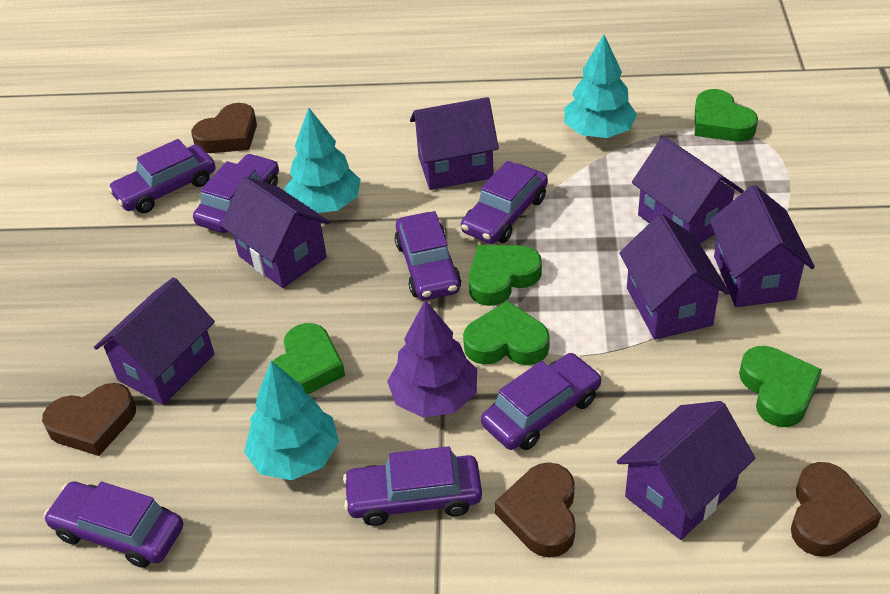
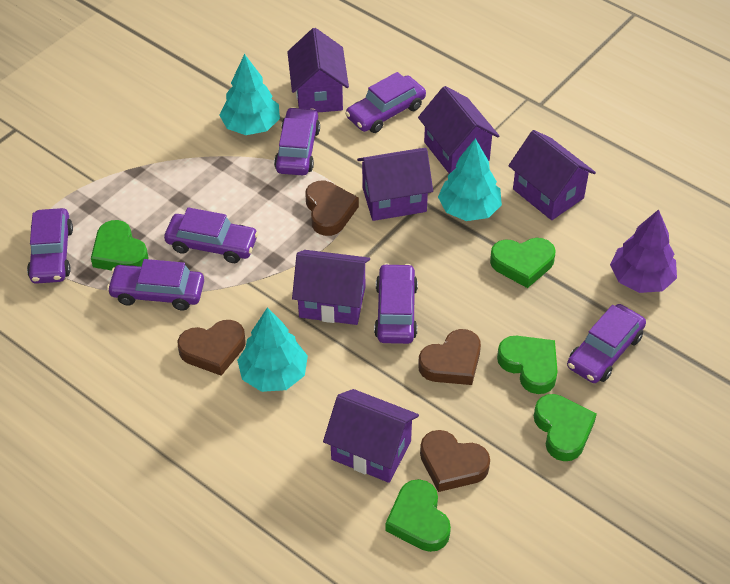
purple house: [94,277,215,405] [221,177,330,288] [410,97,499,190] [617,401,755,540] [619,214,730,340] [632,136,744,243] [710,185,815,307] = 7 -> [287,28,349,113] [292,250,370,325] [323,389,419,483] [357,148,433,221] [418,86,499,174] [508,130,596,220] = 6

